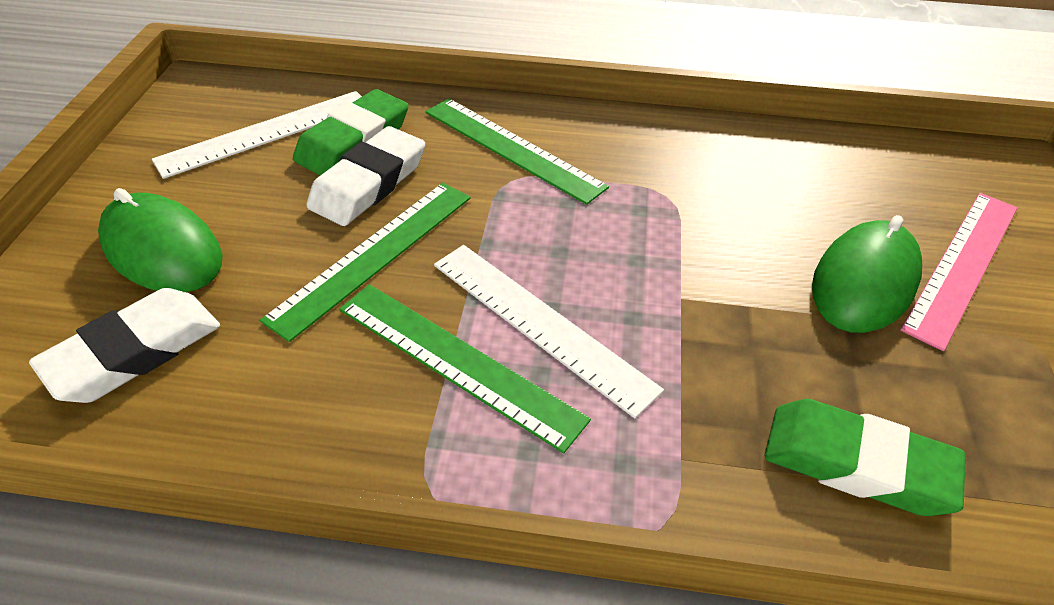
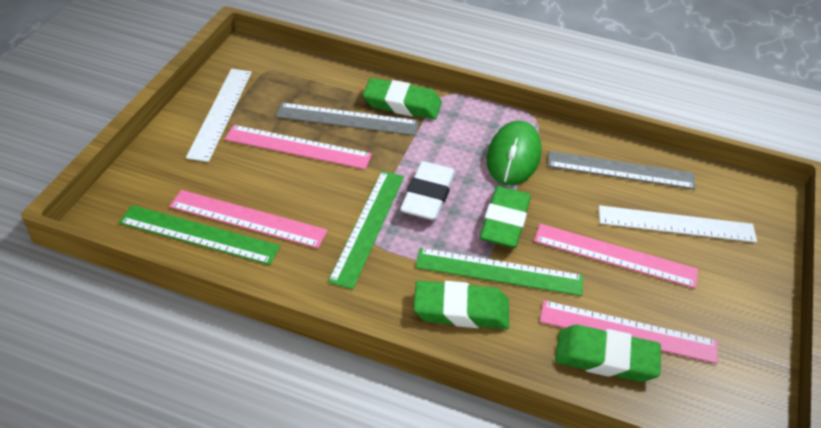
green eraser: [293,89,408,175] [764,399,966,516] = 2 -> [363,78,442,120] [414,281,509,329] [480,186,531,248] [555,325,661,382] = 4
green mouse: [98,188,223,292] [812,215,922,333] = 2 -> [487,121,542,186] = 1
grey ruler: none = 0 -> [276,103,419,136] [548,151,696,189] = 2
pink ruler: [900,193,1018,351] = 1 -> [169,190,328,248] [225,125,372,169] [534,224,698,288] [540,300,718,364] = 4
white eraser: [29,288,220,403] [306,126,425,226] = 2 -> [400,161,455,221] = 1

